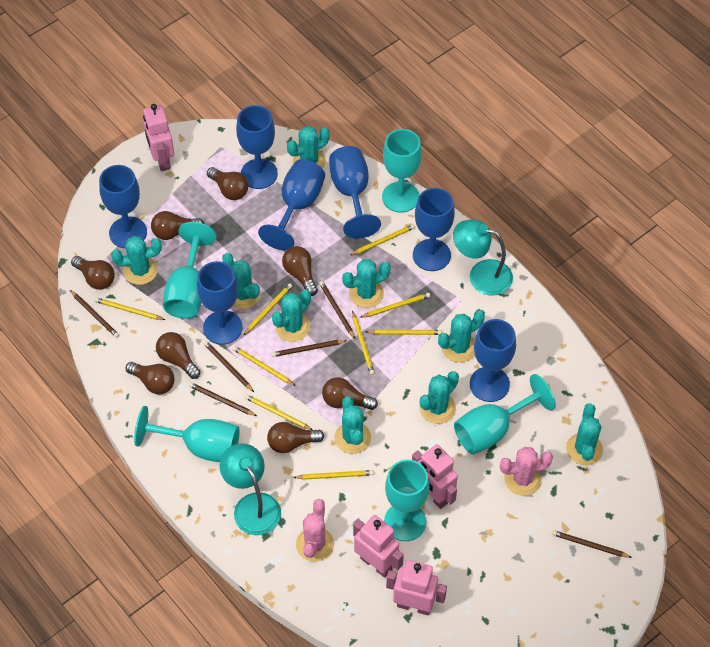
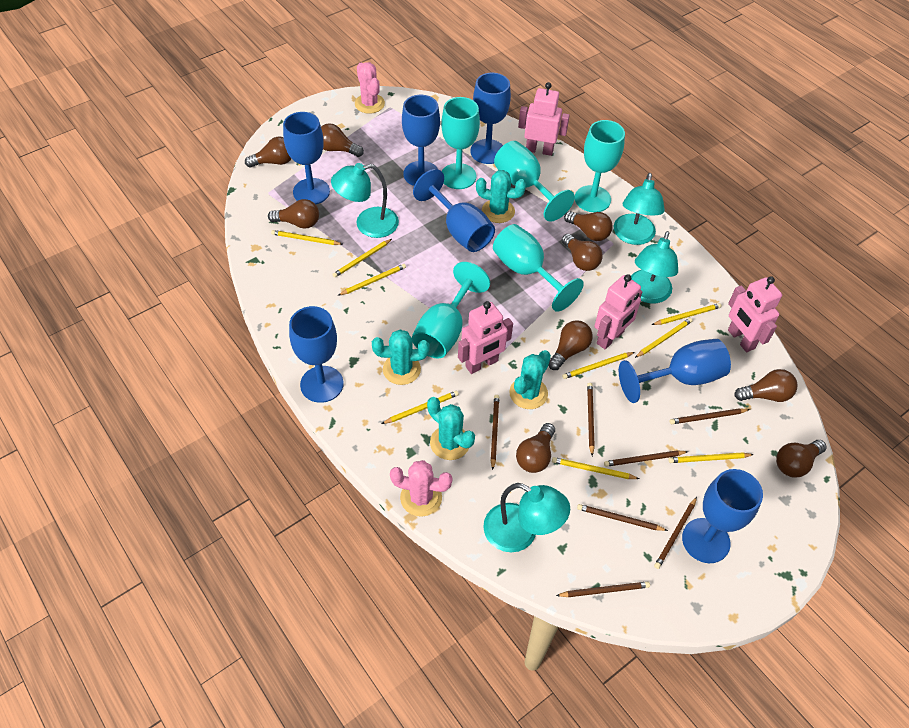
brown light bulb: [71,256,115,290] [126,362,174,394] [151,211,204,240] [156,332,200,379] [207,167,248,200] [267,422,324,453] [282,246,318,296] [322,377,378,410] = 8 -> [245,137,291,168] [268,199,319,229] [321,123,364,157] [516,423,555,473] [548,320,593,370] [562,234,603,271] [564,211,613,241] [734,369,797,402] [776,440,827,478] = 9
brown pencil: [70,290,119,338] [189,382,257,416] [203,341,254,392] [272,340,347,357] [319,281,355,339] [552,530,632,558] = 6 -> [491,395,499,470] [556,582,650,597] [577,504,668,531] [587,383,595,456] [604,450,688,467] [654,497,697,569] [670,408,750,424] = 7
turquoise cactus: [111,236,162,285] [222,253,261,309] [272,290,311,342] [287,126,330,169] [334,396,371,454] [342,259,391,308] [419,371,459,424] [438,310,485,363] [566,403,603,466] = 9 -> [372,329,430,385] [427,397,475,460] [476,170,526,223] [509,350,551,409] = 4
turquoise lamp: [219,443,281,535] [453,220,513,296] = 2 -> [331,163,399,238] [483,483,570,552] [614,173,665,245] [631,231,678,303] = 4

